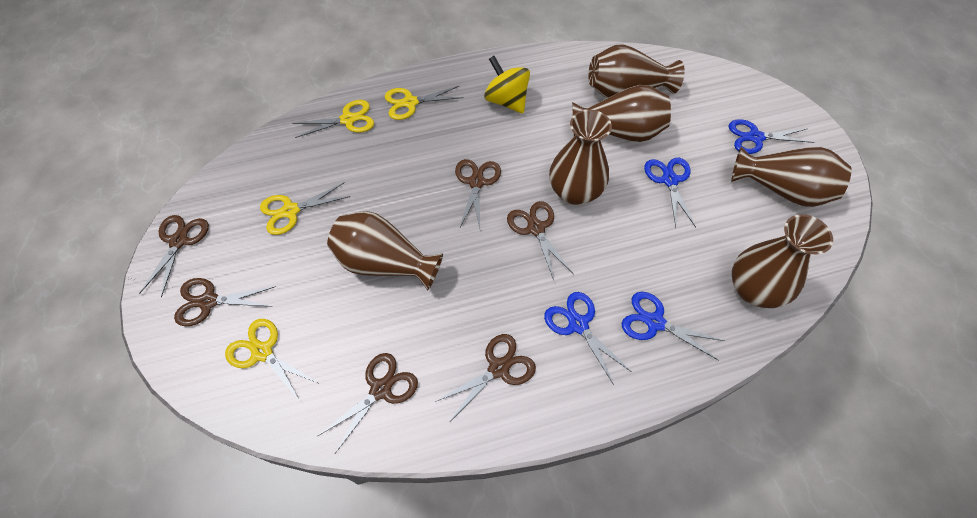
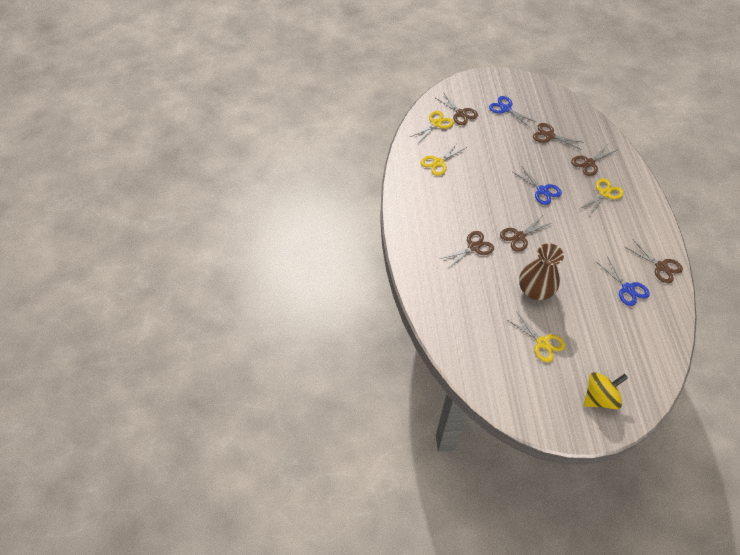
blue scissors: [544,292,632,385] [621,292,725,361] [644,158,696,227] [729,119,814,154] = 4 -> [489,96,536,127] [513,166,562,205] [598,256,650,306] = 3
brown vase: [327,211,443,290] [549,109,612,205] [572,85,671,142] [588,44,685,98] [731,147,852,207] [731,214,833,308] = 6 -> [519,243,564,300] = 1

